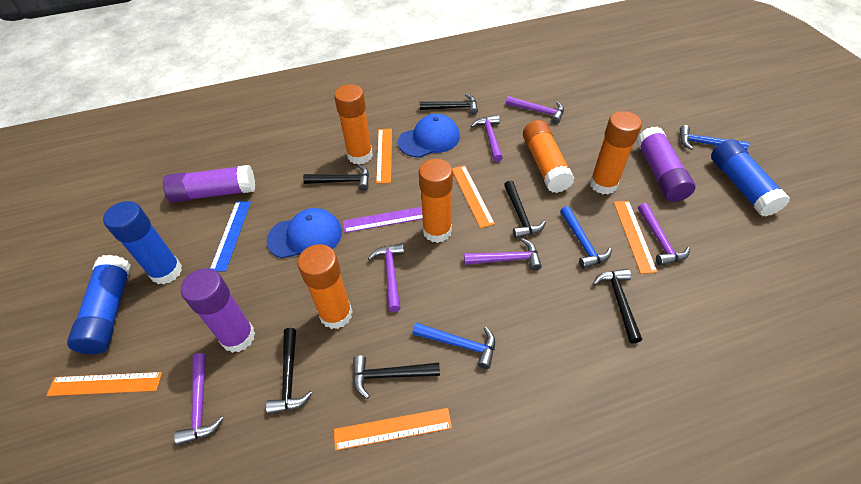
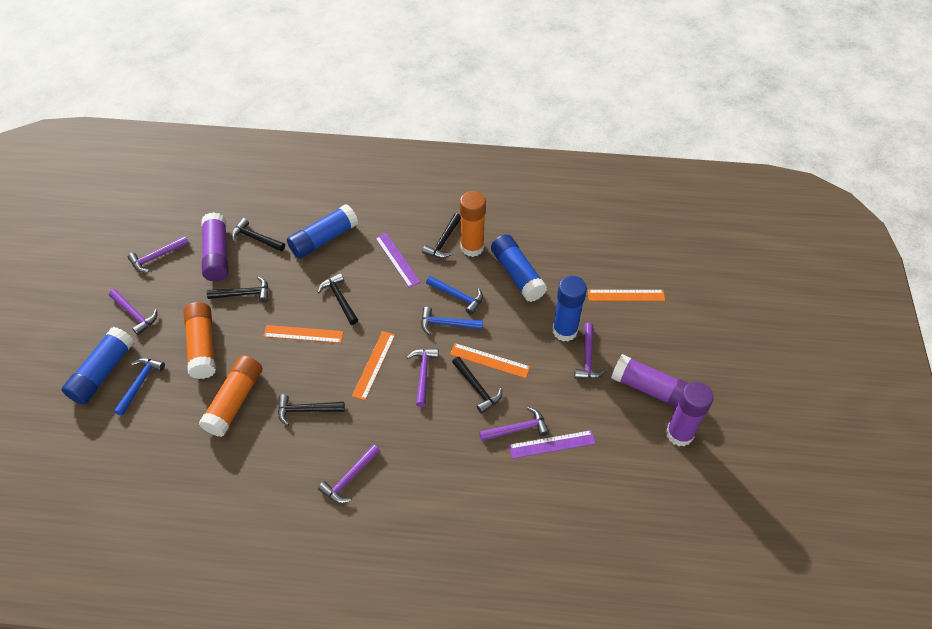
blue cap: [266,208,342,258] [398,114,460,158] = 2 -> none = 0
blue glue stick: [67,255,131,354] [103,201,182,285] [711,139,790,216] = 3 -> [62,327,134,405] [287,204,358,259] [491,234,547,302] [552,276,587,341] = 4
blue ruler: [210,201,251,272] = 1 -> none = 0
orange glue stick: [298,244,353,329] [334,84,373,165] [419,159,453,243] [523,120,575,193] [590,111,642,194] = 5 -> [184,302,216,379] [199,355,262,437] [460,191,486,257] = 3
orange ruler: [46,372,162,396] [334,408,452,450] [376,129,392,184] [452,165,495,228] [614,201,658,274] = 5 -> [263,325,344,343] [352,331,395,400] [450,343,530,378] [588,290,665,301] = 4
purple ruler: [343,207,423,233] = 1 -> [375,233,421,288] [509,430,596,459] = 2

